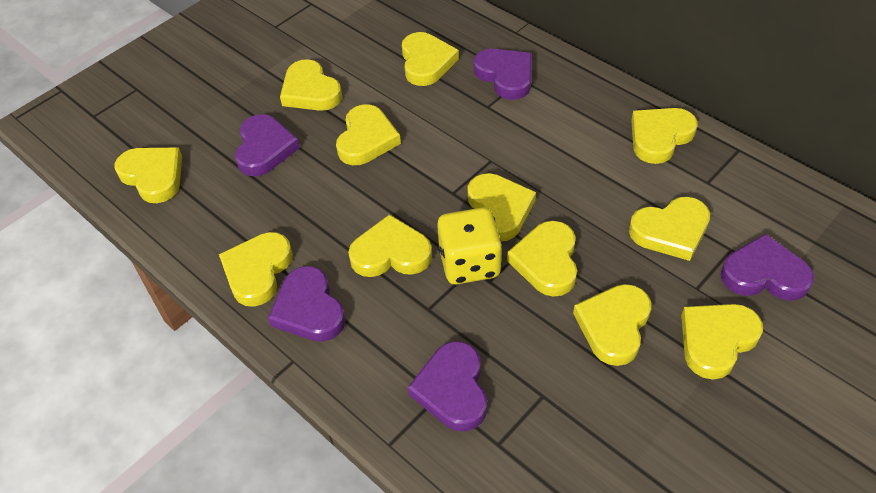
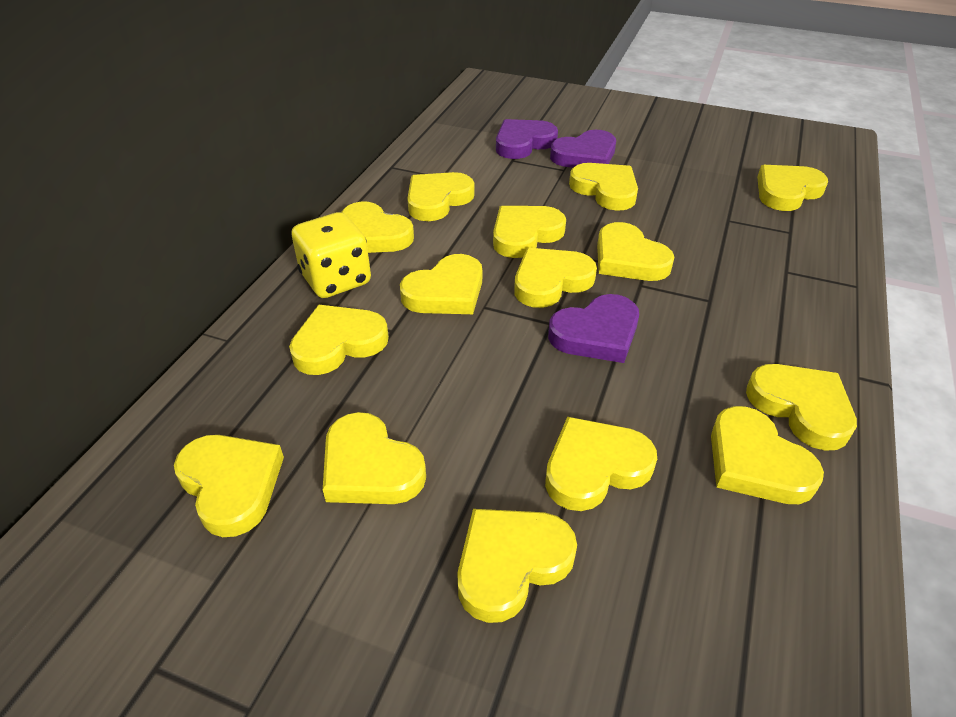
purple heart: [235,114,300,176] [268,266,346,342] [408,341,487,431] [474,49,532,100] [720,234,814,301] = 5 -> [496,119,558,159] [548,294,639,363] [550,130,616,168] = 3
yellow heart: [115,147,182,203] [219,232,293,307] [280,59,342,111] [336,104,401,165] [348,214,432,277] [402,32,459,86] [468,173,536,241] [507,221,577,297] [573,284,651,366] [629,197,710,261] [631,108,698,164] [681,304,763,380] = 12 -> [174,435,284,537] [289,305,389,375] [323,412,426,504] [342,202,414,253] [400,254,482,314] [407,172,475,221] [457,509,577,623] [493,206,566,258] [514,248,597,308] [545,417,657,511] [569,163,638,211] [597,222,674,281] [711,406,824,504] [746,364,857,451] [757,165,828,211] = 15

